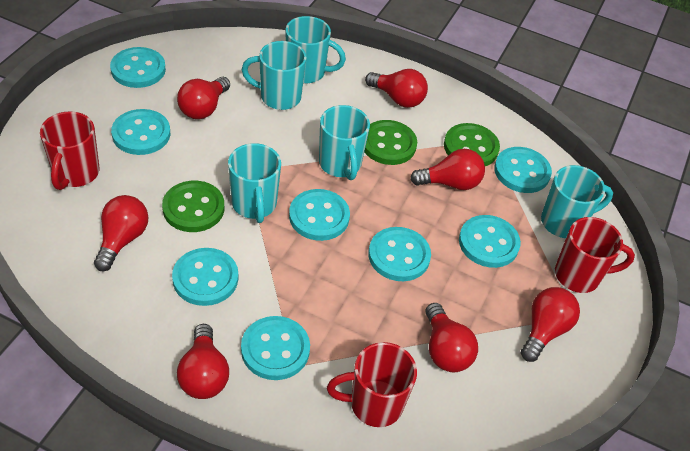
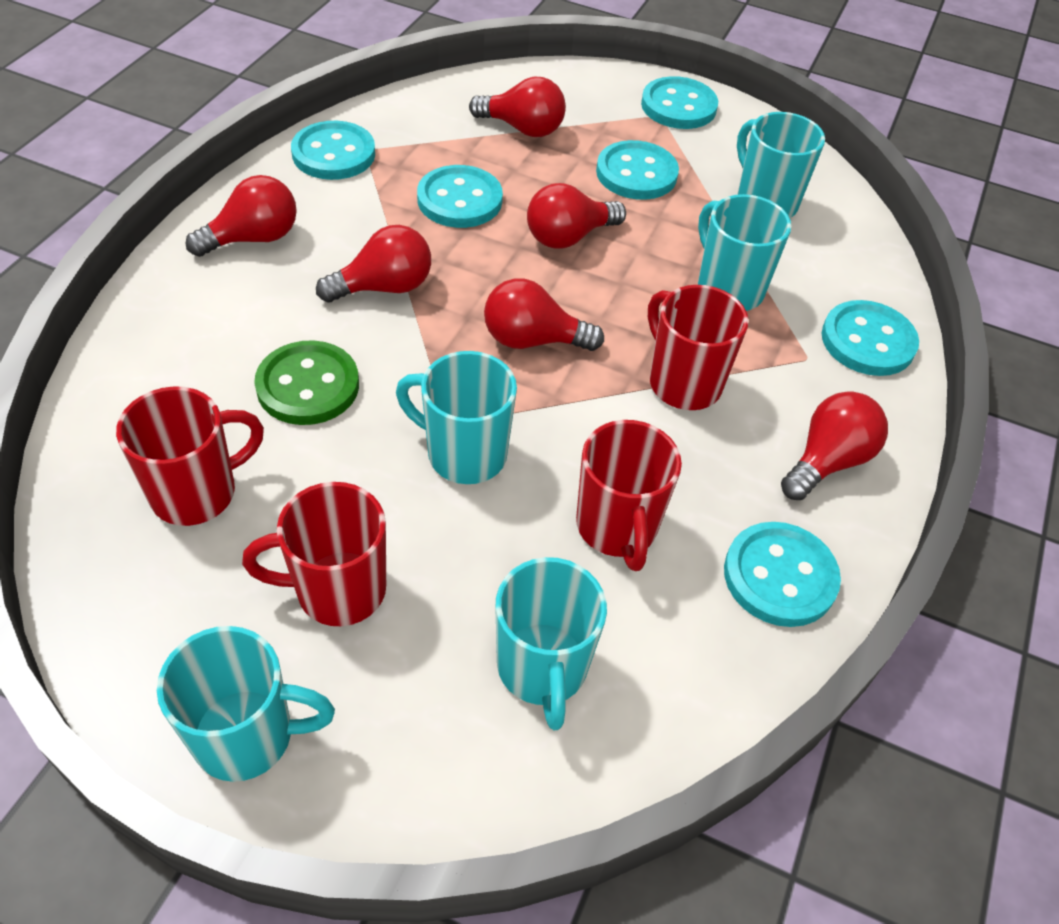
green button: [162,181,224,232] [364,120,417,165] [444,123,500,166] = 3 -> [254,340,359,425] = 1
red light bulb: [94,195,148,271] [177,77,230,119] [177,324,229,399] [365,69,428,108] [410,149,485,190] [426,303,478,372] [521,287,580,362] = 7 -> [186,175,297,257] [316,225,431,302] [469,77,566,137] [484,278,604,351] [527,183,626,249] [781,391,888,500] = 6
red mug: [40,111,99,190] [327,342,417,427] [555,217,635,293] = 3 -> [116,386,264,526] [242,482,386,626] [576,420,682,571] [648,285,749,410] = 4
turquoise button: [110,47,166,88] [111,109,170,155] [172,248,238,306] [241,316,310,380] [289,189,350,241] [368,227,431,281] [459,215,521,268] [494,147,552,193] = 8 -> [291,121,375,180] [417,165,503,228] [596,140,679,200] [641,76,718,129] [724,522,841,627] [822,300,919,376] = 6

